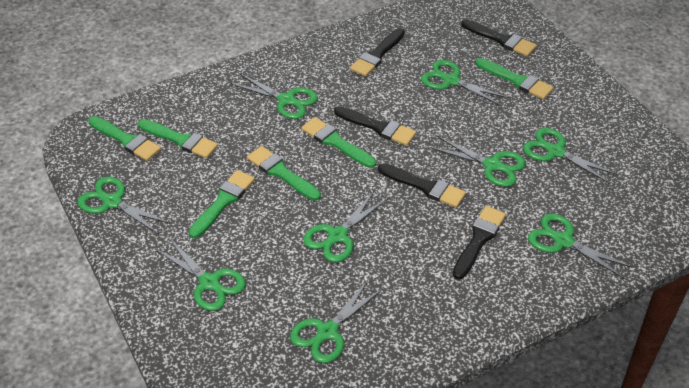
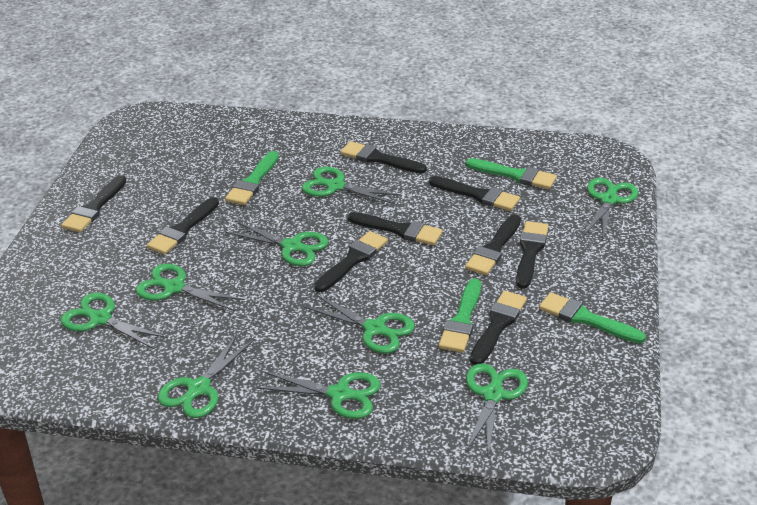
black brush: [334,106,416,146] [350,28,405,77] [378,164,466,208] [453,206,506,279] [461,20,537,57] = 5 -> [61,175,126,232] [147,197,219,255] [314,231,388,292] [340,141,427,173] [348,212,443,245] [429,176,520,211] [465,214,521,275] [470,291,527,365] [516,221,549,289] = 9
green brush: [88,116,161,161] [138,119,218,158] [189,170,255,238] [247,146,321,201] [301,117,376,168] [476,58,554,100] = 6 -> [225,151,279,205] [438,279,481,353] [465,158,557,189] [539,292,646,344] = 4

